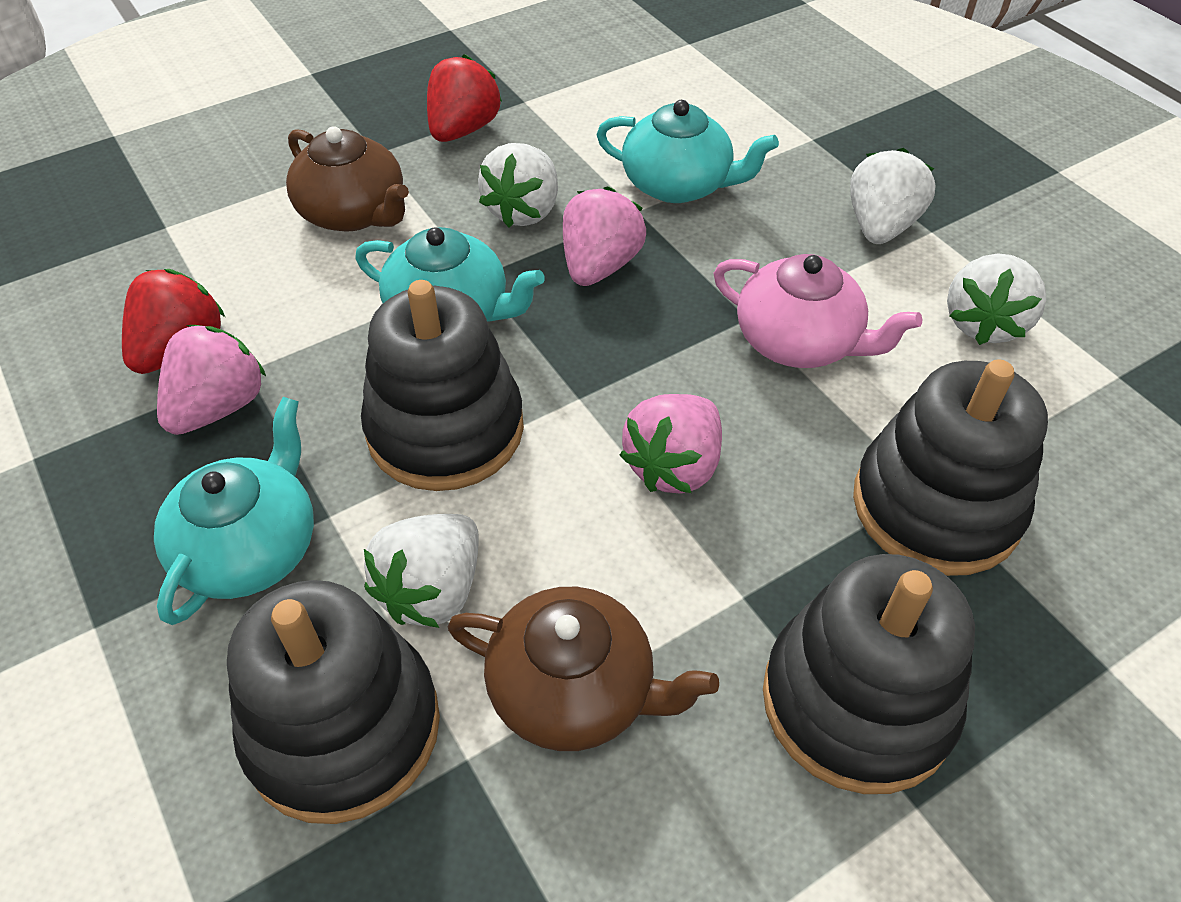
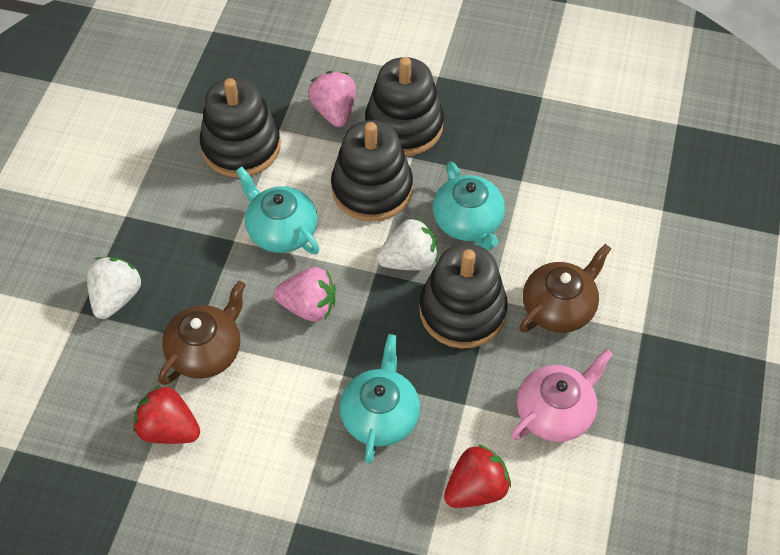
pink strawberry: [157,325,266,435] [563,186,646,286] [620,394,722,494] = 3 -> [274,267,336,322] [308,71,356,127] = 2
white strawberry: [364,514,479,628] [478,143,558,227] [850,148,936,244] [947,253,1046,345] = 4 -> [87,257,142,319] [377,218,438,270] = 2

